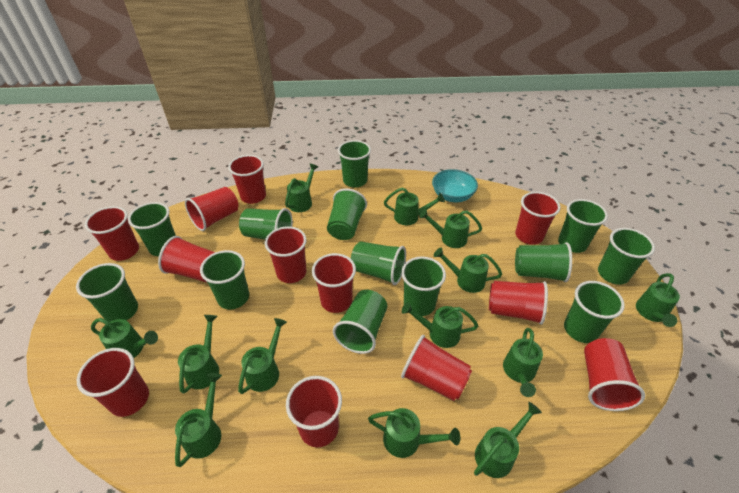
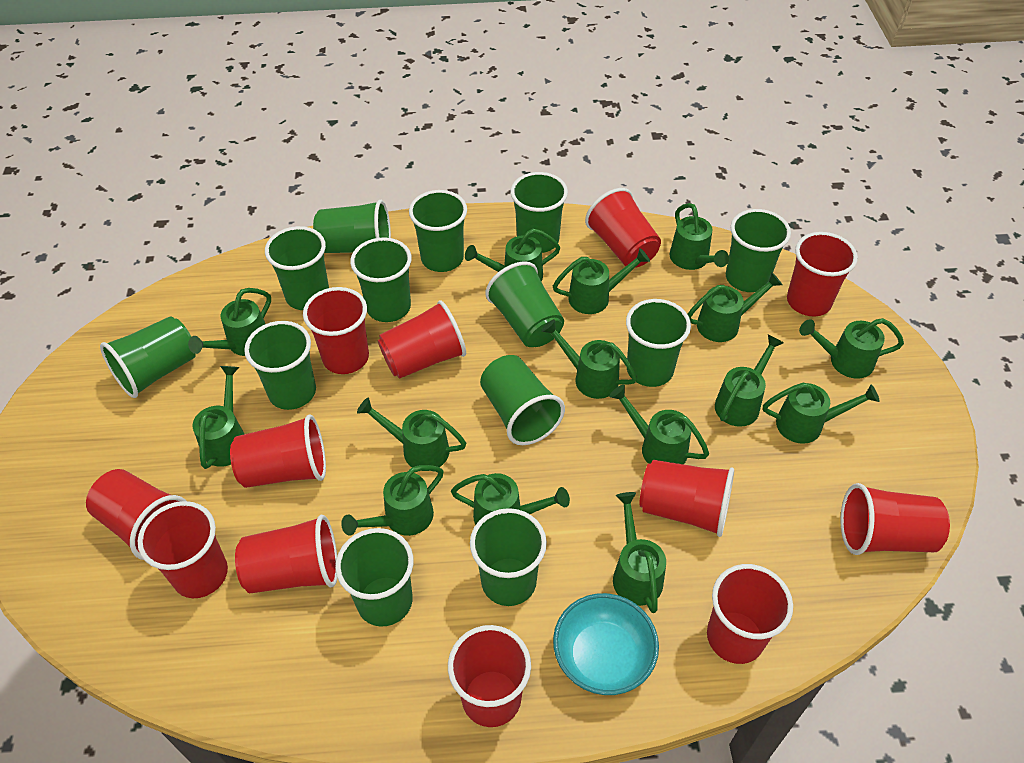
green watering can: [91,318,158,358] [175,373,222,467] [178,315,219,394] [238,318,287,394] [285,164,318,212] [368,408,460,458] [384,188,445,225] [402,302,478,348] [419,209,482,248] [434,248,502,293] [474,402,542,478] [503,328,543,397] [636,273,680,327] = 13 -> [188,288,271,356] [193,366,244,469] [341,465,444,536] [357,398,466,467] [451,473,570,525] [465,228,560,281] [541,319,638,399] [553,248,650,314] [609,385,709,464] [613,492,666,613] [669,203,729,270] [688,272,782,342] [715,335,784,427] [763,383,879,444] [799,318,904,379] = 15

